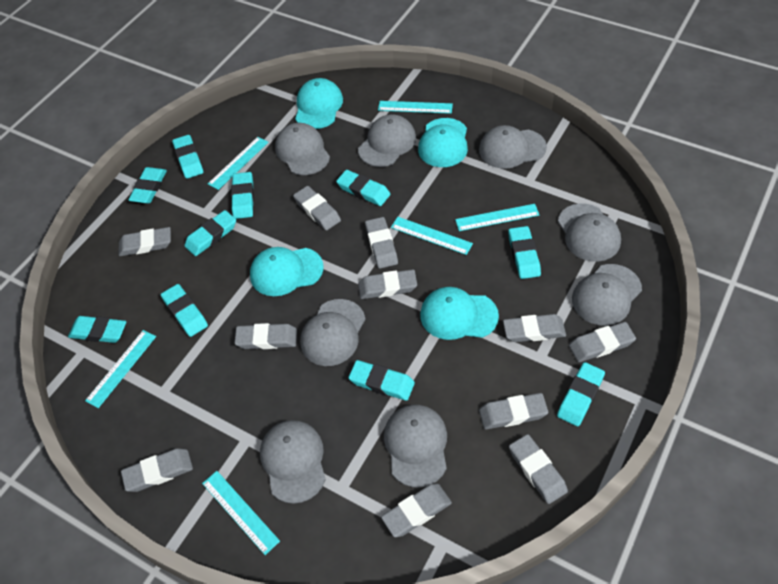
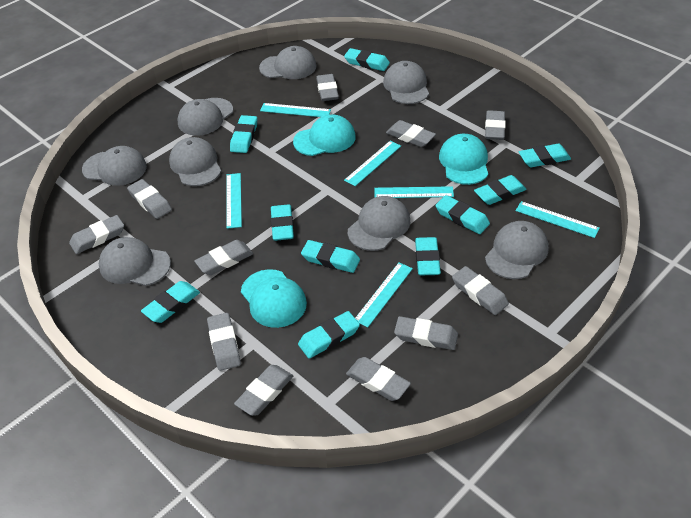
turquoise cap: [250,247,323,296] [295,78,343,129] [418,118,468,167] [420,287,499,340] = 4 -> [241,269,307,328] [293,115,355,156] [439,134,488,185] = 3

